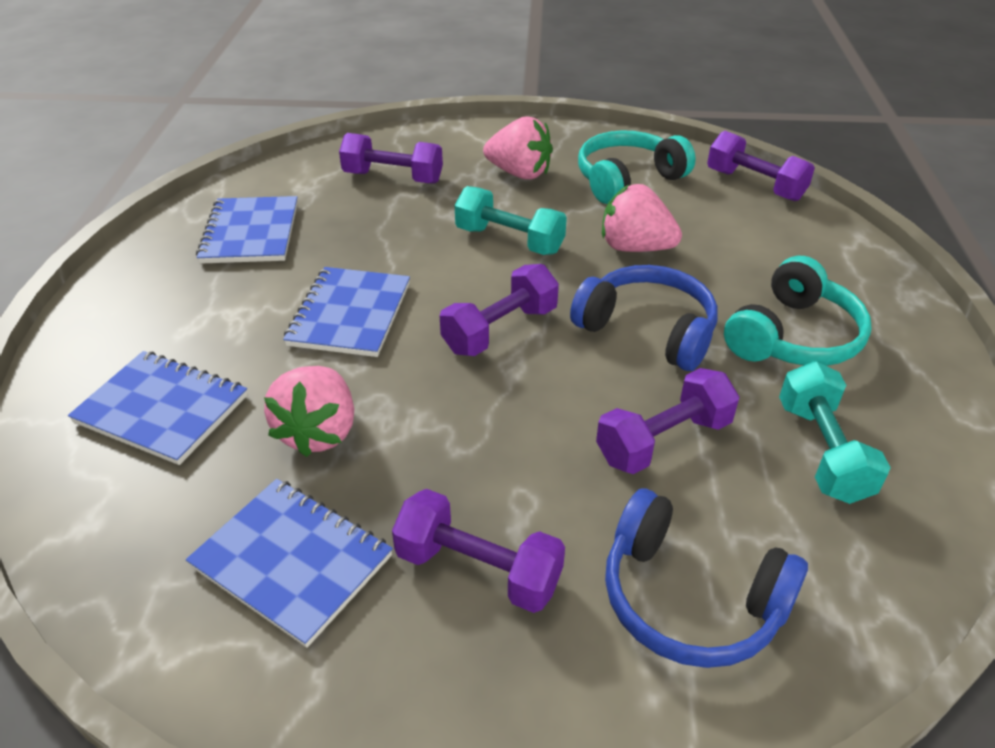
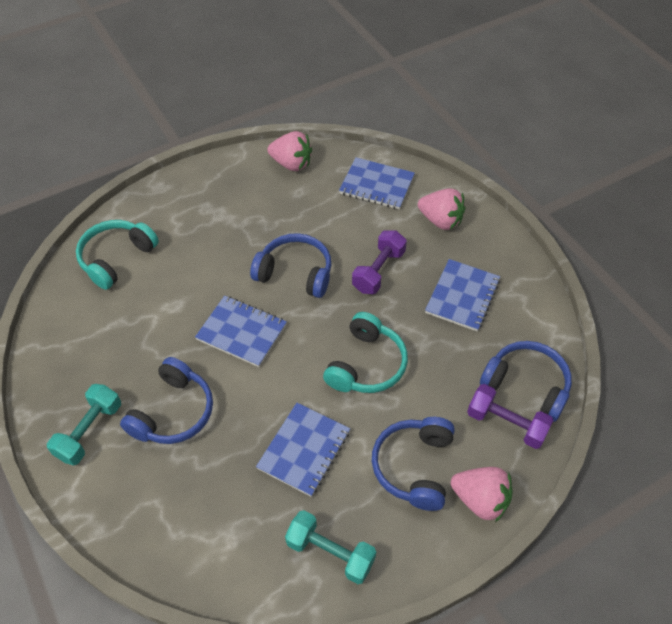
blue headphones: [570,265,718,371] [605,488,808,668] = 2 -> [120,357,213,444] [250,233,331,298] [372,417,455,511] [480,341,572,422] = 4
purple dumbbell: [339,133,443,184] [392,489,565,613] [440,264,559,356] [596,368,739,474] [707,131,815,201] = 5 -> [352,230,407,294] [467,384,553,449] = 2

